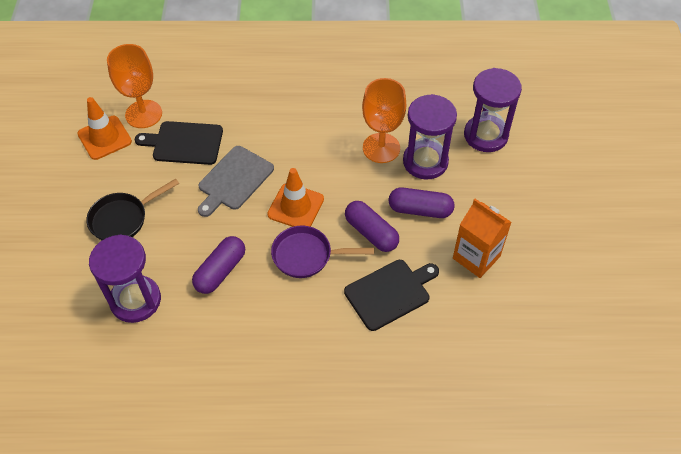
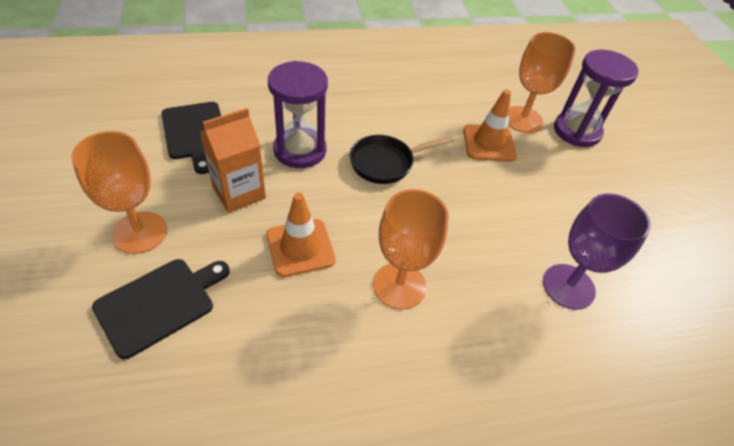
grey cutting board: [198,146,274,217] = 1 -> none = 0
orange goblet: [107,44,162,128] [362,78,406,163] = 2 -> [71,131,167,254] [373,189,449,309] [508,32,576,133] = 3
purple capsule: [192,236,245,294] [345,201,399,252] [389,188,454,218] = 3 -> none = 0
purple goblet: none = 0 -> [543,193,651,310] = 1
purple hourglass: [89,234,161,323] [403,94,457,180] [464,68,522,152] = 3 -> [268,61,328,168] [554,49,638,147] = 2
purple pan: [271,226,374,278] = 1 -> none = 0

